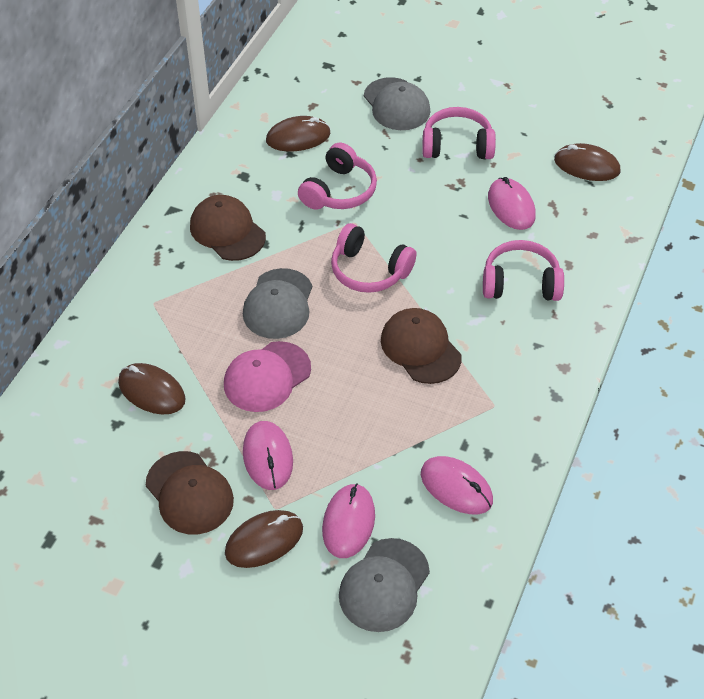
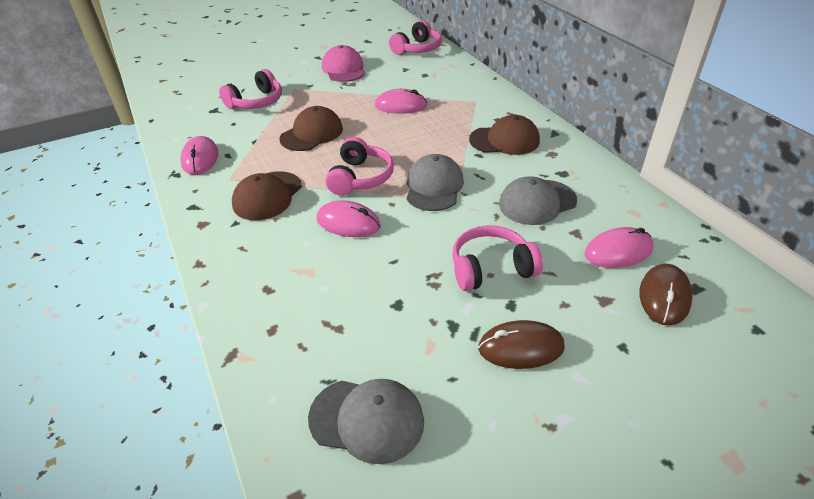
brown mouse: [118,363,186,414] [225,510,303,568] [266,116,330,151] [554,143,620,181] = 4 -> [478,320,565,369] [639,263,693,326] = 2

